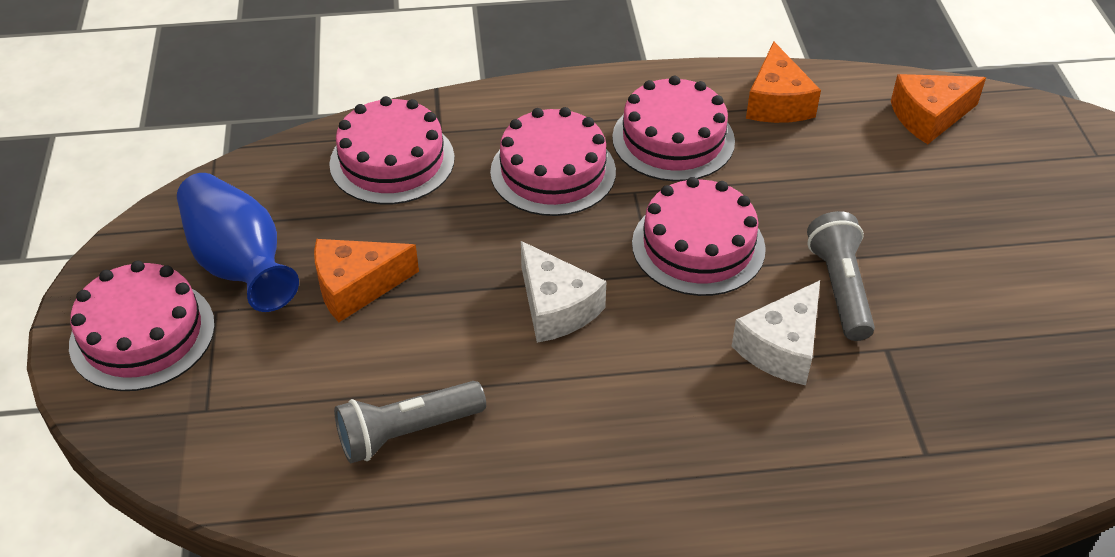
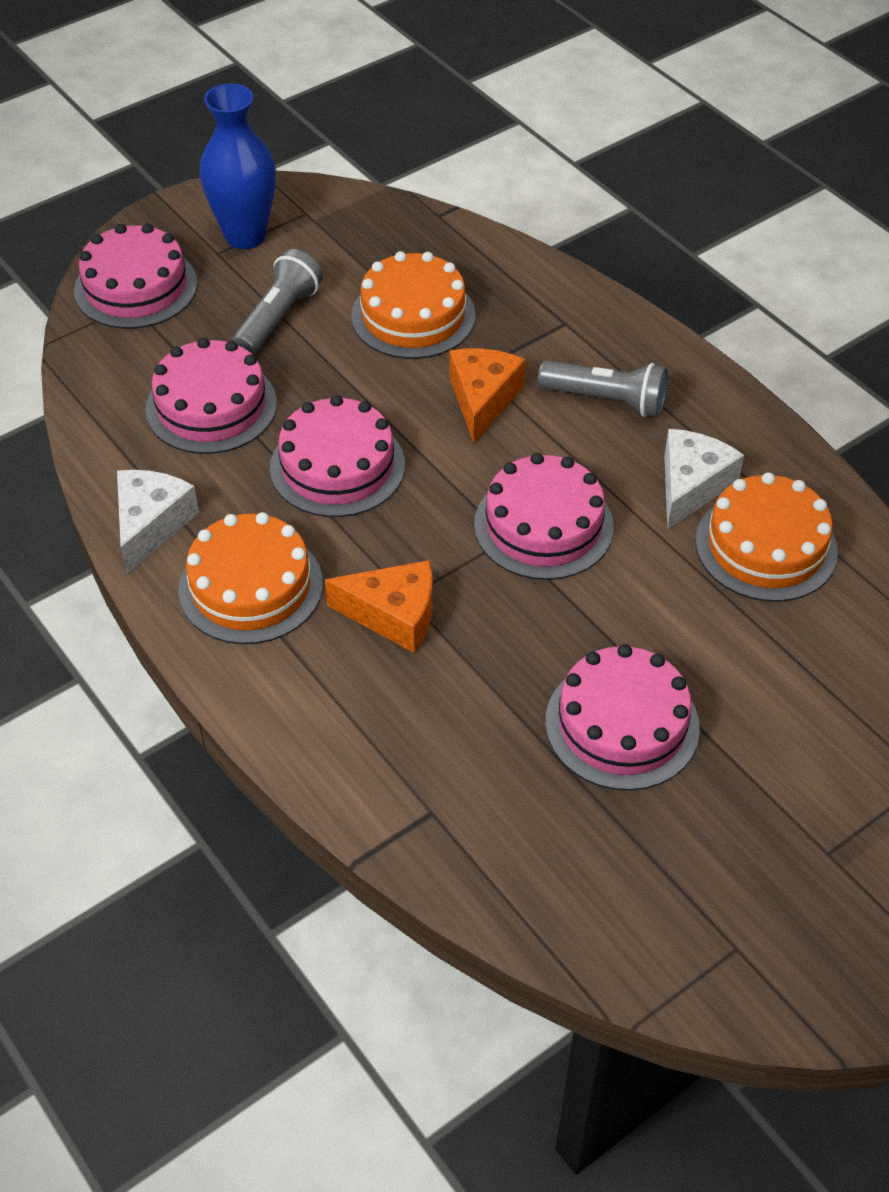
orange cake: none = 0 -> [178,512,323,644] [351,251,476,359] [695,472,838,602] = 3
orange cheese: [314,239,419,322] [746,41,821,123] [891,74,986,144] = 3 -> [325,560,433,653] [450,349,526,443] = 2

